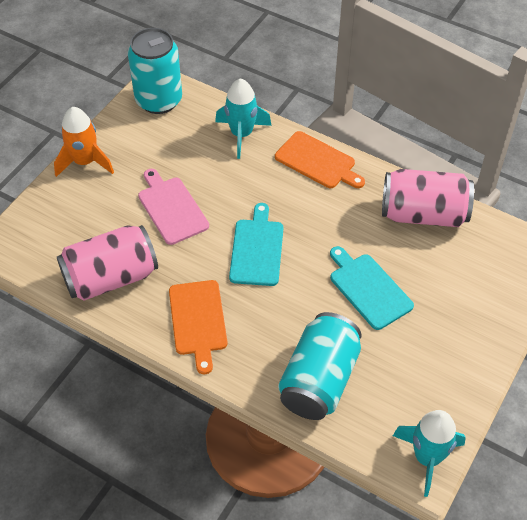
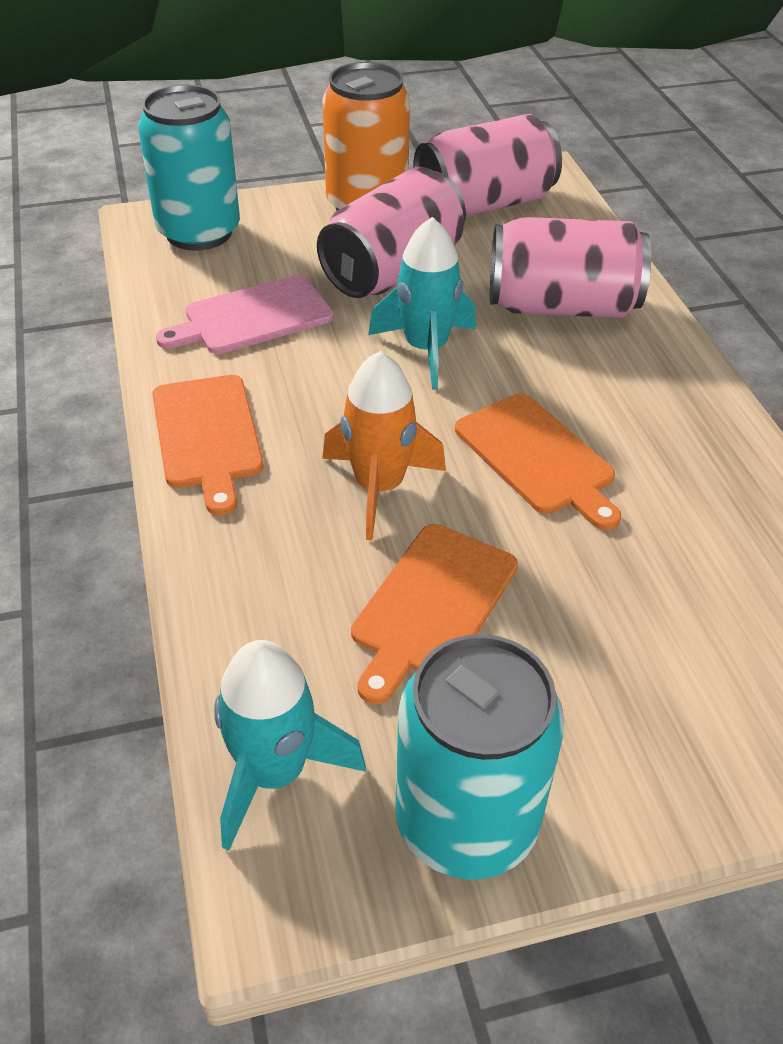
orange can: none = 0 -> [322,62,410,211] = 1
orange cutting board: [169,280,228,374] [275,131,365,188] = 2 -> [152,375,263,516] [351,524,518,704] [455,393,621,530] = 3
pink can: [57,225,158,301] [382,169,474,227] = 2 -> [317,167,466,298] [413,114,562,216] [490,217,651,318] = 3
turquoise cutting board: [229,203,283,286] [330,246,414,330] = 2 -> none = 0

